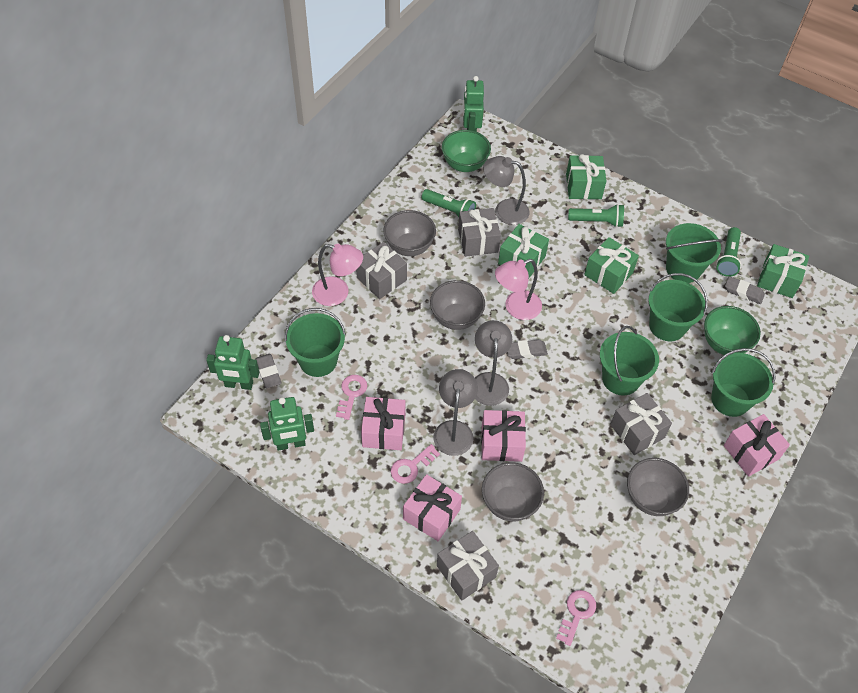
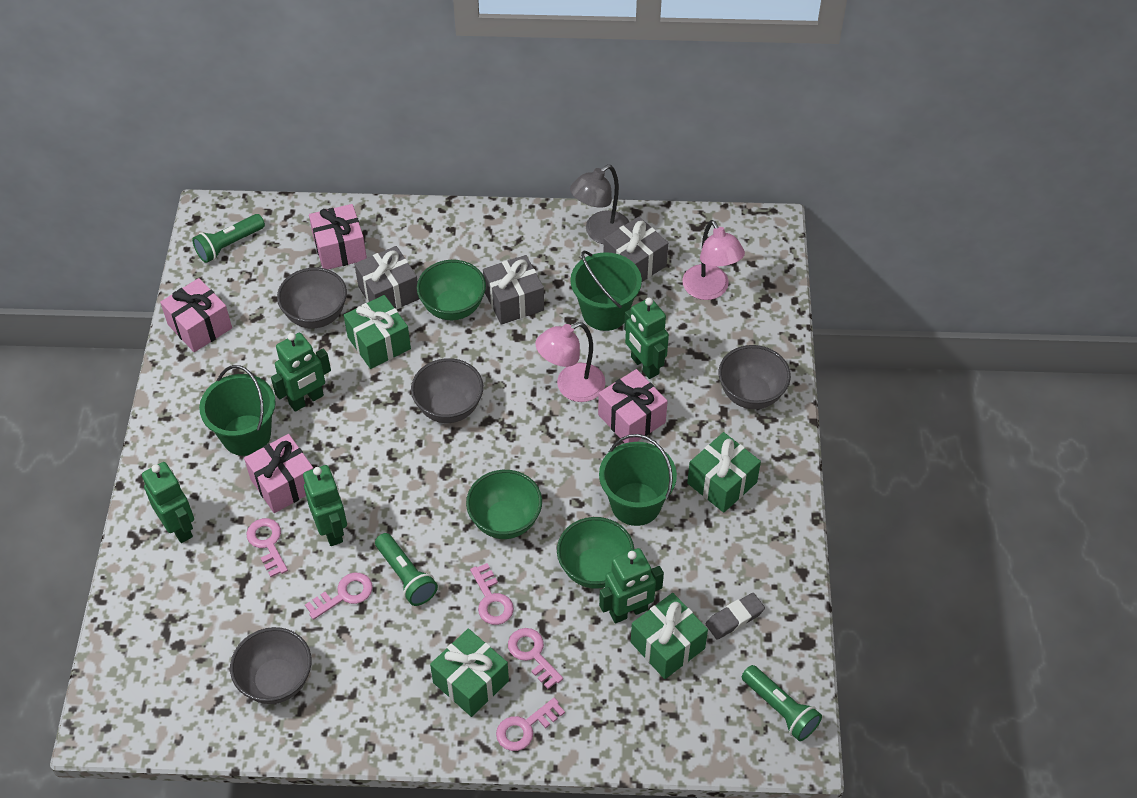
green bowl: [442,130,491,172] [704,306,761,355] = 2 -> [417,260,486,320] [466,470,542,539] [557,517,634,589] = 3
green bucket: [285,308,346,377] [600,326,659,395] [648,273,708,341] [666,223,723,283] [711,348,776,417] = 5 -> [199,365,276,456] [570,250,642,331] [599,434,677,526] = 3
green robot: [206,335,260,390] [260,397,314,451] [463,76,484,132] = 3 -> [142,462,194,543] [271,333,331,412] [303,465,347,546] [599,548,664,623] [624,298,669,379] = 5
grey eraser: [256,354,281,388] [507,340,548,359] [725,276,765,304] = 3 -> [706,593,765,640] = 1
grey gift: [356,242,407,299] [437,531,499,601] [458,208,501,257] [610,393,672,455] = 4 -> [355,246,419,309] [483,255,544,325] [603,217,668,282] = 3
grey lamp: [433,369,478,456] [475,320,512,406] [483,156,530,225] = 3 -> [570,165,629,244] = 1
pink key: [336,375,367,420] [391,444,440,484] [556,590,596,646] = 3 -> [247,518,288,577] [305,573,373,620] [470,563,514,625] [496,698,565,751] [508,628,563,689] = 5

